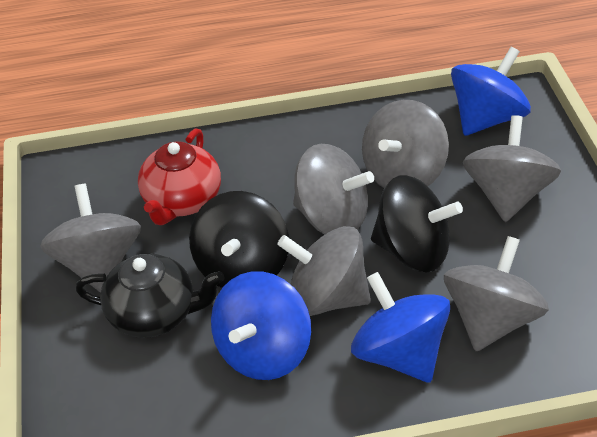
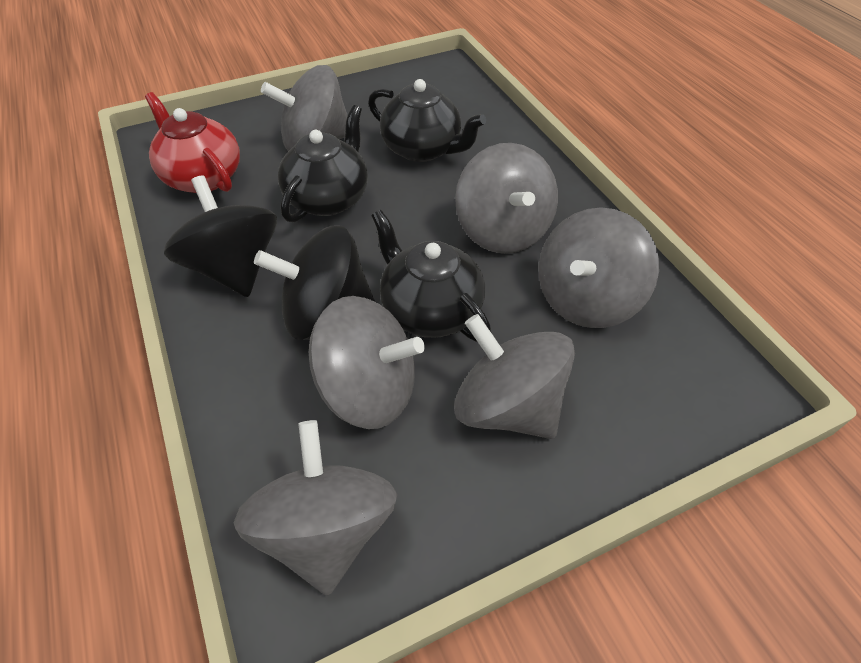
black teapot: [76,254,225,338] = 1 -> [278,105,368,223] [368,79,486,162] [371,210,491,342] = 3
blue spinning top: [211,271,311,380] [351,272,450,383] [451,47,531,136] = 3 -> none = 0

